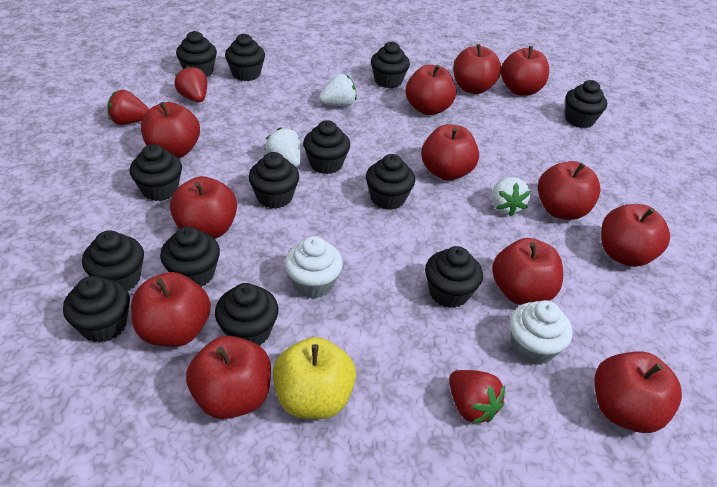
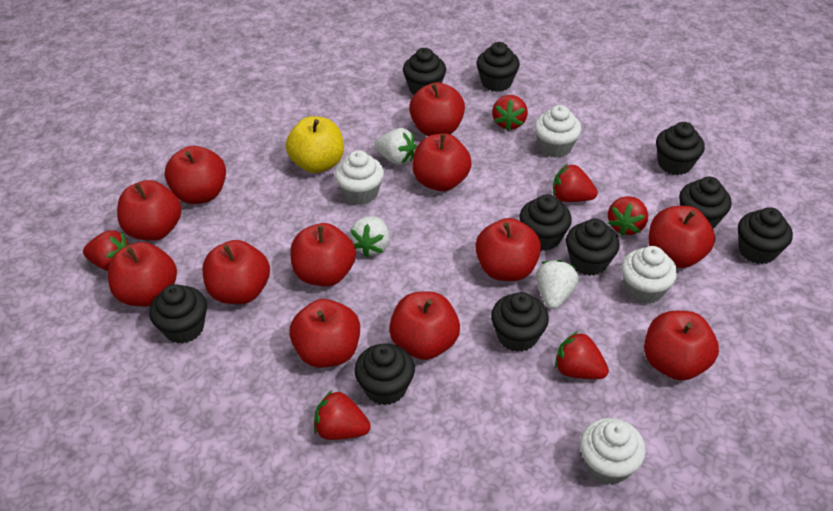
black cupcake: [63,276,130,343] [82,230,144,291] [130,144,182,201] [160,226,220,287] [176,31,217,77] [215,283,278,346] [225,34,265,81] [248,152,299,209] [303,120,350,174] [366,154,415,210] [371,41,410,88] [425,246,483,308] [565,80,607,128] = 13 -> [149,284,207,344] [355,344,415,405] [403,48,446,95] [477,42,520,92] [491,292,549,352] [520,194,572,251] [566,219,620,276] [656,122,705,175] [679,177,732,228] [738,207,793,264] = 10
red strawberry: [107,90,149,125] [174,66,207,102] [449,370,505,424] = 3 -> [83,230,130,271] [314,391,371,440] [492,95,528,131] [553,164,598,202] [555,331,609,379] [608,196,648,236] = 6
white cupcake: [285,236,343,299] [510,300,573,365] = 2 -> [335,150,384,205] [534,105,582,158] [580,418,646,485] [621,246,677,304] = 4

